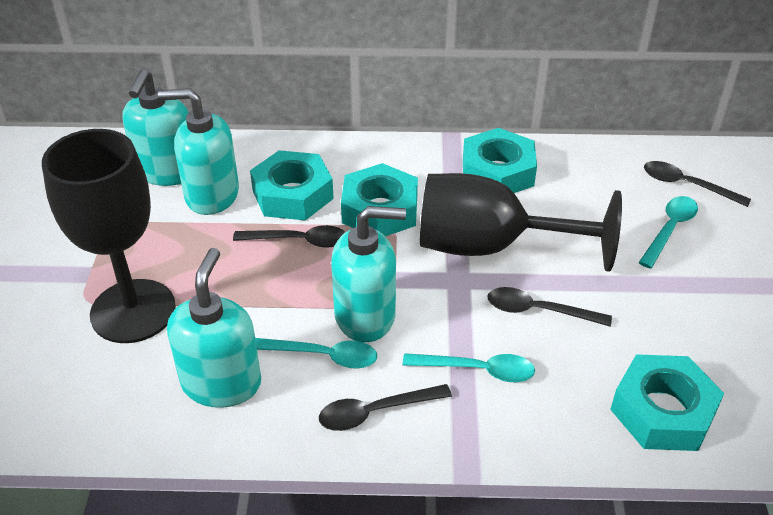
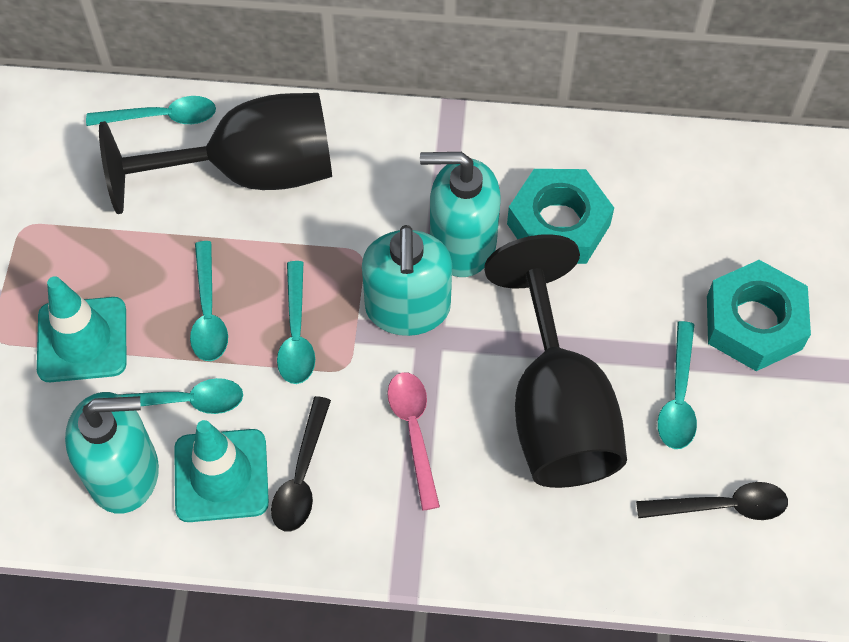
black spoon: [233,225,345,247] [319,384,452,431] [488,287,612,327] [644,161,751,207] = 4 -> [271,396,331,531] [636,482,788,520] = 2
pink spoon: none = 0 -> [387,372,440,510] = 1
turquoise nut: [250,150,334,221] [341,163,418,236] [463,128,537,193] [610,354,724,451] = 4 -> [507,169,614,264] [707,260,811,371] = 2
turquoise soap dispenser: [122,69,189,186] [158,88,239,215] [167,248,261,408] [331,206,406,342] = 4 -> [65,392,159,514] [362,225,452,336] [420,152,501,277] = 3
turquoise spoon: [255,338,377,369] [403,353,535,382] [638,196,698,268] = 3 -> [86,96,216,126] [118,378,243,414] [190,241,228,361] [277,261,315,384] [657,321,697,449] = 5
turquoise traffic cone: none = 0 -> [37,276,126,382] [174,420,269,522] = 2

